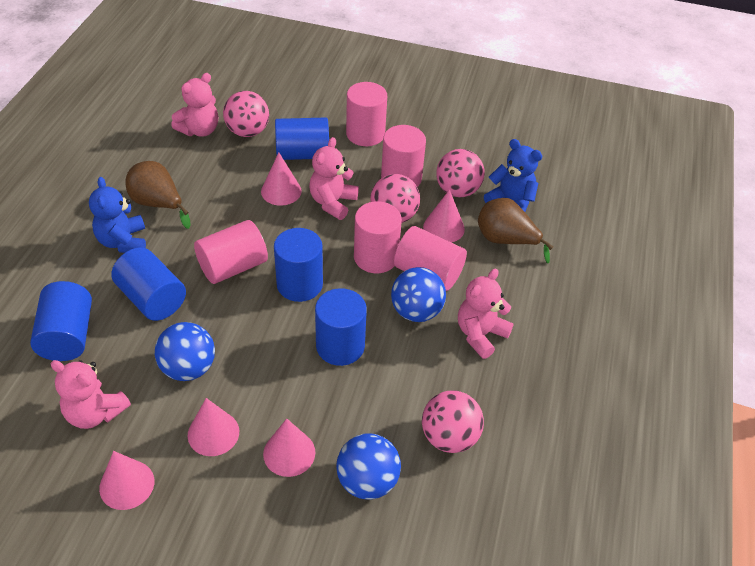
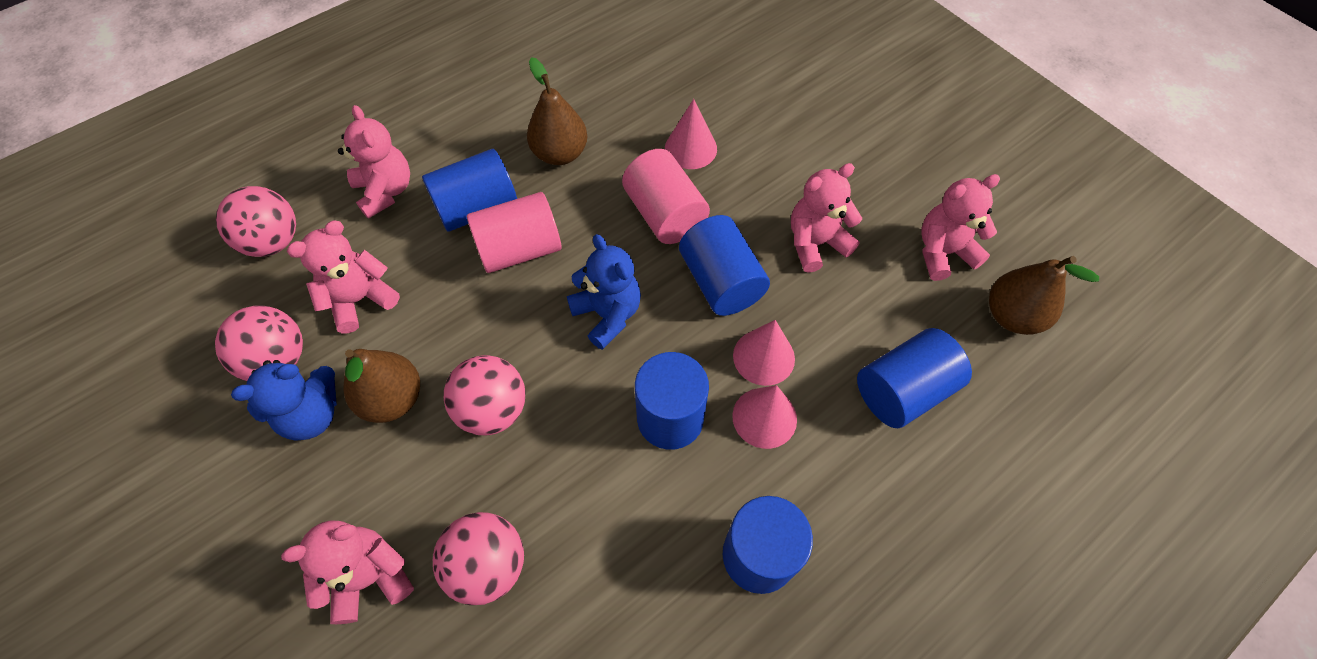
blue ball: [155,322,215,381] [336,434,401,500] [391,267,446,322] = 3 -> none = 0
brown pear: [125,161,191,229] [478,198,553,263] = 2 -> [343,349,420,423] [527,57,587,165] [989,256,1099,335] = 3
pink cone: [99,451,154,510] [188,398,239,456] [261,153,302,206] [263,418,315,477] [423,189,465,243] = 5 -> [665,99,717,169] [732,385,797,449] [733,320,795,386] = 3
pink cylinder: [194,220,268,284] [346,82,387,146] [354,201,402,273] [381,125,426,187] [394,226,467,291] = 5 -> [467,192,562,273] [622,149,710,244] = 2
pink teddy bear: [50,360,131,429] [171,73,218,137] [309,137,359,220] [458,269,514,359] = 4 -> [281,520,414,624] [287,221,400,333] [338,105,410,219] [791,163,862,273] [921,174,1000,281] = 5

